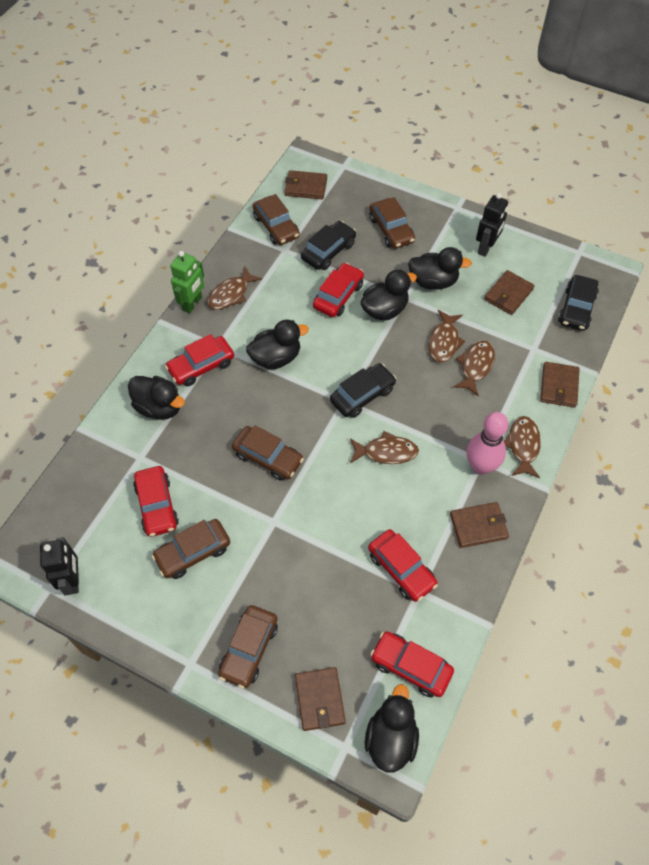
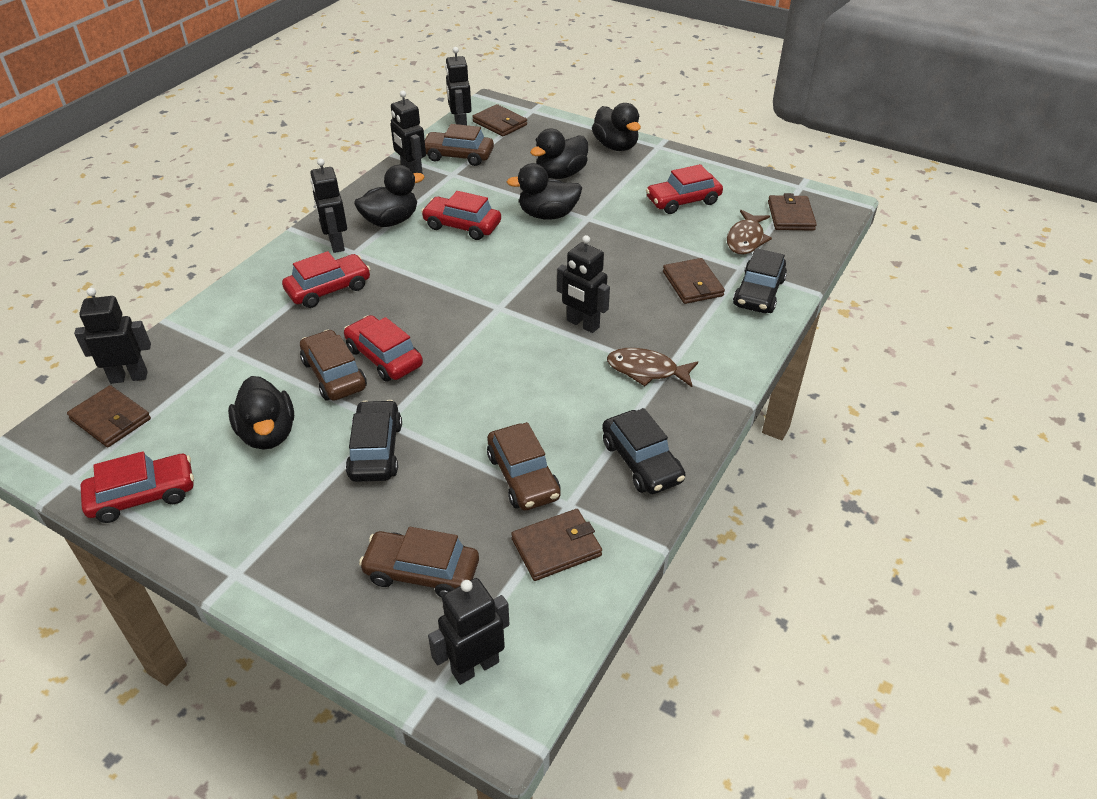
black robot: [40,537,79,595] [476,193,508,257] = 2 -> [74,288,151,384] [310,158,347,253] [390,91,426,174] [428,578,510,685] [445,47,472,125] [557,235,610,333] = 6
brown car: [152,519,230,579] [218,605,278,688] [232,425,304,481] [253,194,300,245] [370,197,415,249] = 5 -> [300,330,367,401] [359,527,479,598] [425,124,494,166] [487,422,561,511] = 4
brown fish: [207,266,262,310] [350,431,419,464] [428,310,465,362] [453,341,495,396] [504,416,541,478] = 5 -> [607,348,698,387] [727,210,772,255] = 2
green robot: [170,251,204,313] = 1 -> none = 0
pink bowling pin: [467,412,508,475] = 1 -> none = 0

